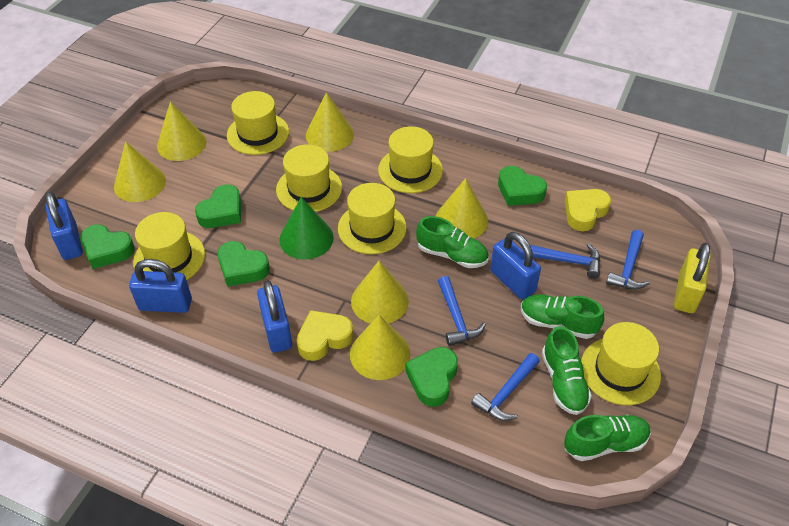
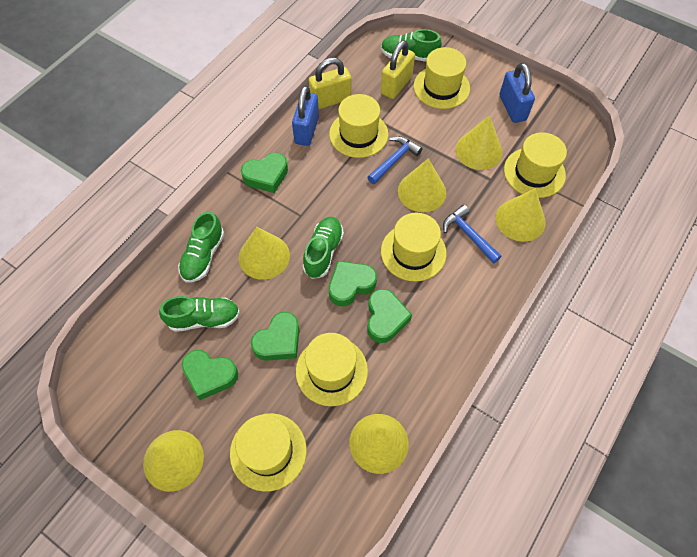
blue hammer: [438,276,486,346] [471,353,540,421] [530,243,600,279] [606,230,650,290] = 4 -> [367,136,422,184] [443,205,501,264] = 2
blue padlock: [46,192,83,260] [129,259,192,313] [257,280,292,353] [490,232,541,300] = 4 -> [292,86,319,146] [499,63,535,123] = 2
green cone: [279,197,334,259] = 1 -> none = 0
yellow heart: [296,310,353,361] [565,189,611,231] = 2 -> none = 0
yellow padlock: [674,243,711,313] = 1 -> [309,58,351,109] [381,40,415,99] = 2

